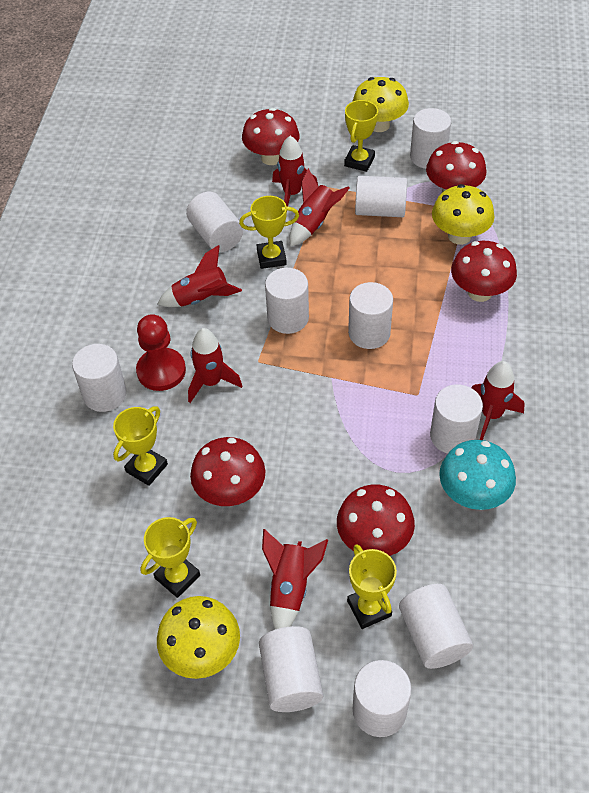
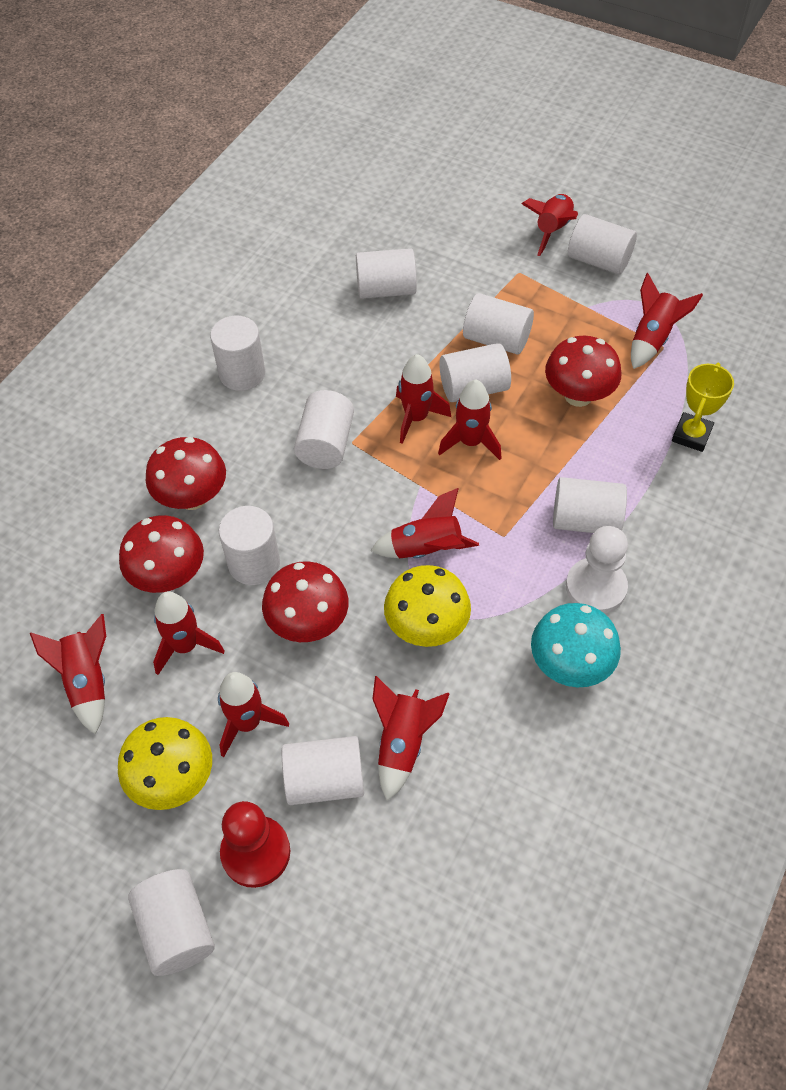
red mushroom: [190,437,265,506] [242,108,299,165] [337,484,415,556] [426,141,486,192] [451,241,517,302] = 5 -> [119,515,204,593] [146,437,226,510] [262,561,348,642] [545,336,621,407] = 4
red rocket: [158,245,242,307] [188,328,242,403] [262,529,328,629] [272,136,318,207] [290,168,350,247] [472,361,525,440] = 6 -> [30,614,106,734] [153,592,225,675] [218,672,289,757] [370,488,479,558] [372,676,450,801] [396,354,451,444] [438,380,501,460] [522,194,578,256] [631,273,703,369] = 9
white pawn: none = 0 -> [566,526,628,614] = 1
yellow mushroom: [157,596,240,679] [353,77,409,132] [432,184,495,245] = 3 -> [118,717,212,810] [384,565,471,647] = 2
yellow trophy: [113,406,168,486] [140,517,200,598] [239,196,299,269] [344,100,378,172] [347,544,397,629] = 5 -> [672,363,734,452] = 1

